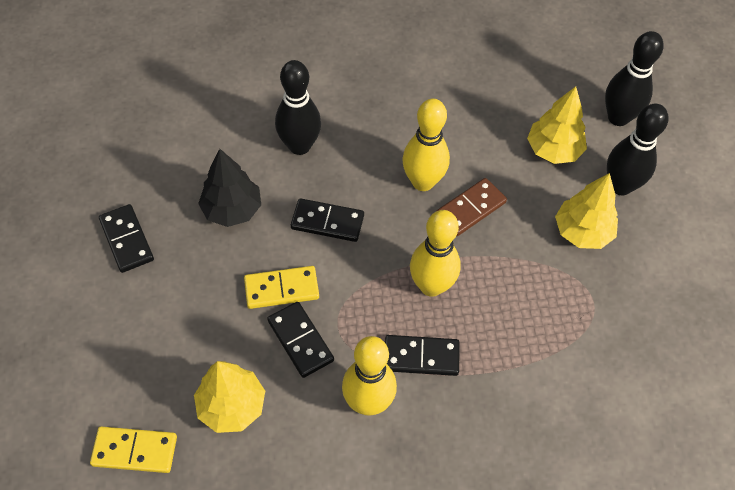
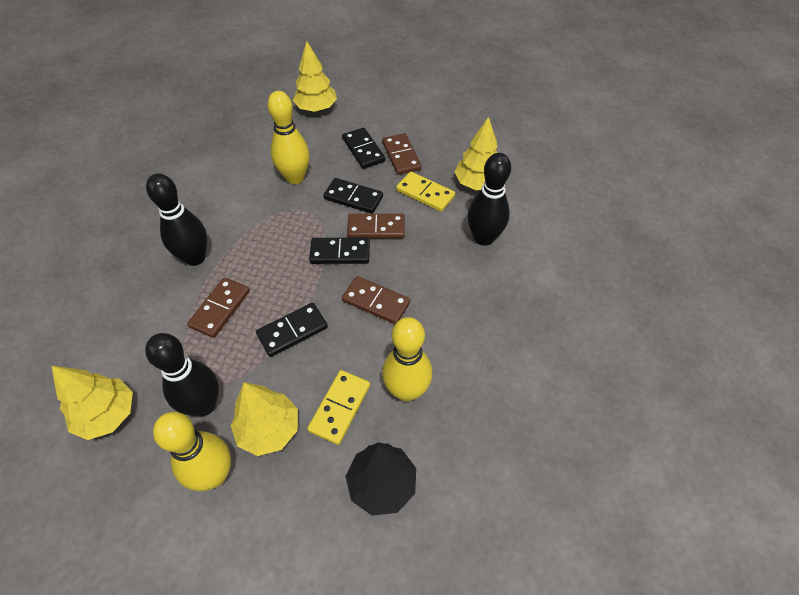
brown domino: [437,178,507,236] = 1 -> [187,277,250,338] [342,276,410,324] [347,214,405,239] [382,133,422,175] = 4
yellow tree: [194,361,265,433] [527,86,587,164] [555,173,618,249] = 3 -> [52,366,133,440] [231,382,298,456] [293,41,337,112] [454,116,497,190] = 4

